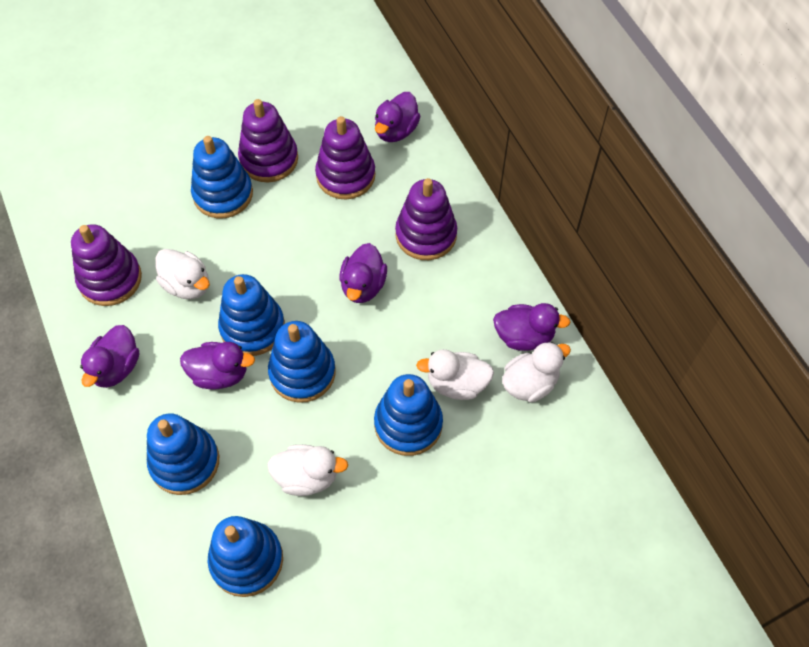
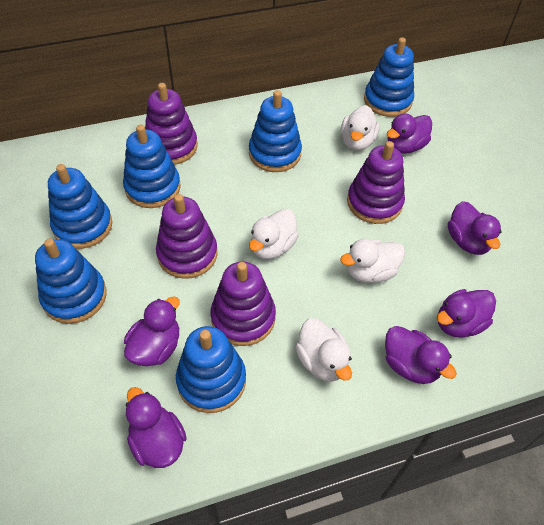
purple duck: [80,325,139,388] [180,342,255,390] [340,243,387,303] [375,92,421,142] [493,303,571,351] = 5 -> [124,296,180,366] [126,387,187,468] [385,326,457,384] [387,114,432,154] [437,289,496,338] [448,201,502,255] = 6

